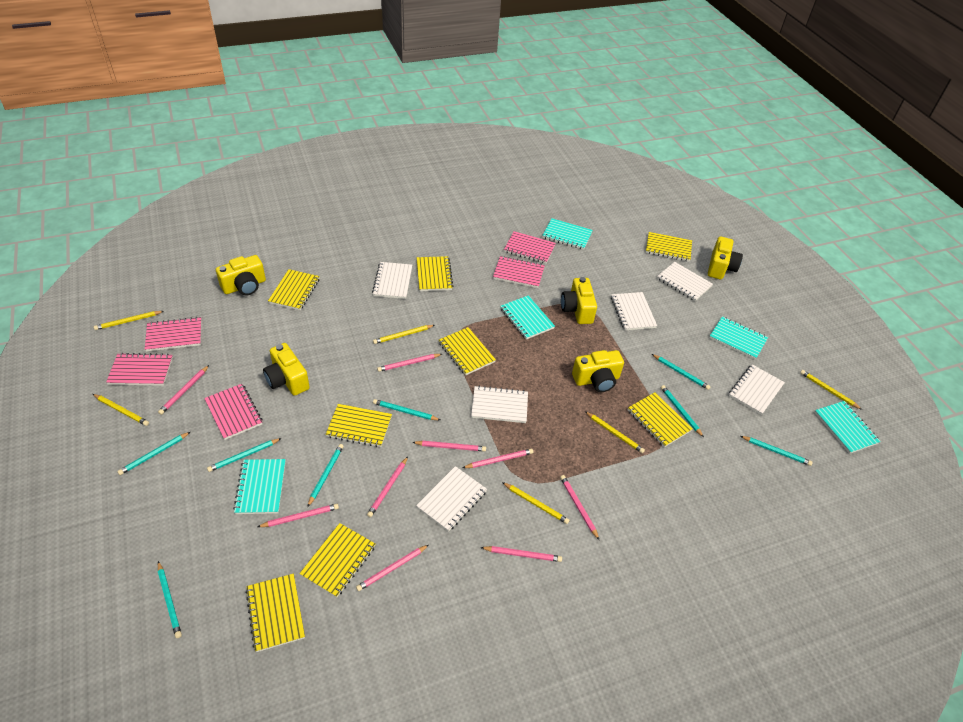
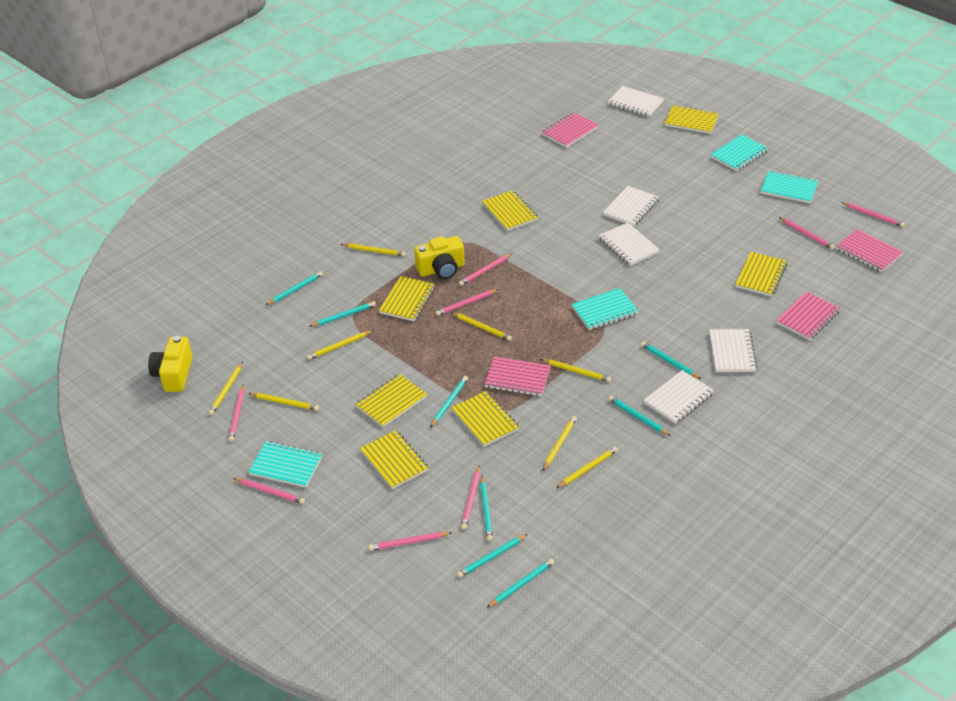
pink notebook: [106,353,173,386] [145,317,202,352] [204,384,262,440] [493,256,545,288] [504,231,556,264] = 5 -> [484,357,550,396] [542,112,598,148] [776,292,840,340] [836,229,903,272] = 4
pink pencil: [158,365,209,415] [257,504,339,527] [356,545,429,591] [367,457,408,517] [377,354,442,372] [412,441,486,452] [463,449,533,468] [480,546,562,562] [560,475,599,540] = 9 -> [228,385,244,442] [233,478,305,504] [369,532,452,551] [436,289,498,316] [459,253,512,286] [461,465,480,529] [779,217,835,250] [841,202,905,227] = 8
turquoise notebook: [233,459,286,514] [500,295,555,340] [542,218,593,250] [709,316,768,360] [814,401,881,454] = 5 -> [248,441,322,488] [571,288,639,330] [710,134,768,171] [760,171,818,203] = 4
white notebook: [372,262,412,299] [416,466,487,532] [471,386,528,423] [611,292,657,330] [657,262,713,301] [729,364,785,415] = 6 -> [599,222,660,266] [603,186,659,226] [608,86,664,117] [644,370,714,424] [709,329,757,372] = 5
yellow camera: [216,255,266,295] [263,343,310,396] [561,277,597,324] [572,350,624,392] [708,236,743,279] = 5 -> [148,336,193,392] [414,236,465,279] = 2
yellow notebook: [245,574,305,652] [268,269,320,310] [299,523,375,597] [326,404,392,447] [416,256,453,291] [439,327,496,375] [628,392,693,447] [646,232,692,261] = 8 -> [356,374,427,427] [360,430,429,489] [379,276,435,321] [451,391,519,447] [482,190,538,231] [665,105,719,134] [735,252,787,297] = 7
yellow pencil: [93,394,149,426] [94,311,164,330] [373,325,435,344] [502,482,569,524] [585,411,645,453] [800,370,862,410] = 6 -> [208,362,243,415] [248,393,319,411] [307,330,373,360] [341,243,406,256] [451,312,512,341] [541,359,611,382] [542,416,577,471] [556,447,618,488] = 8

